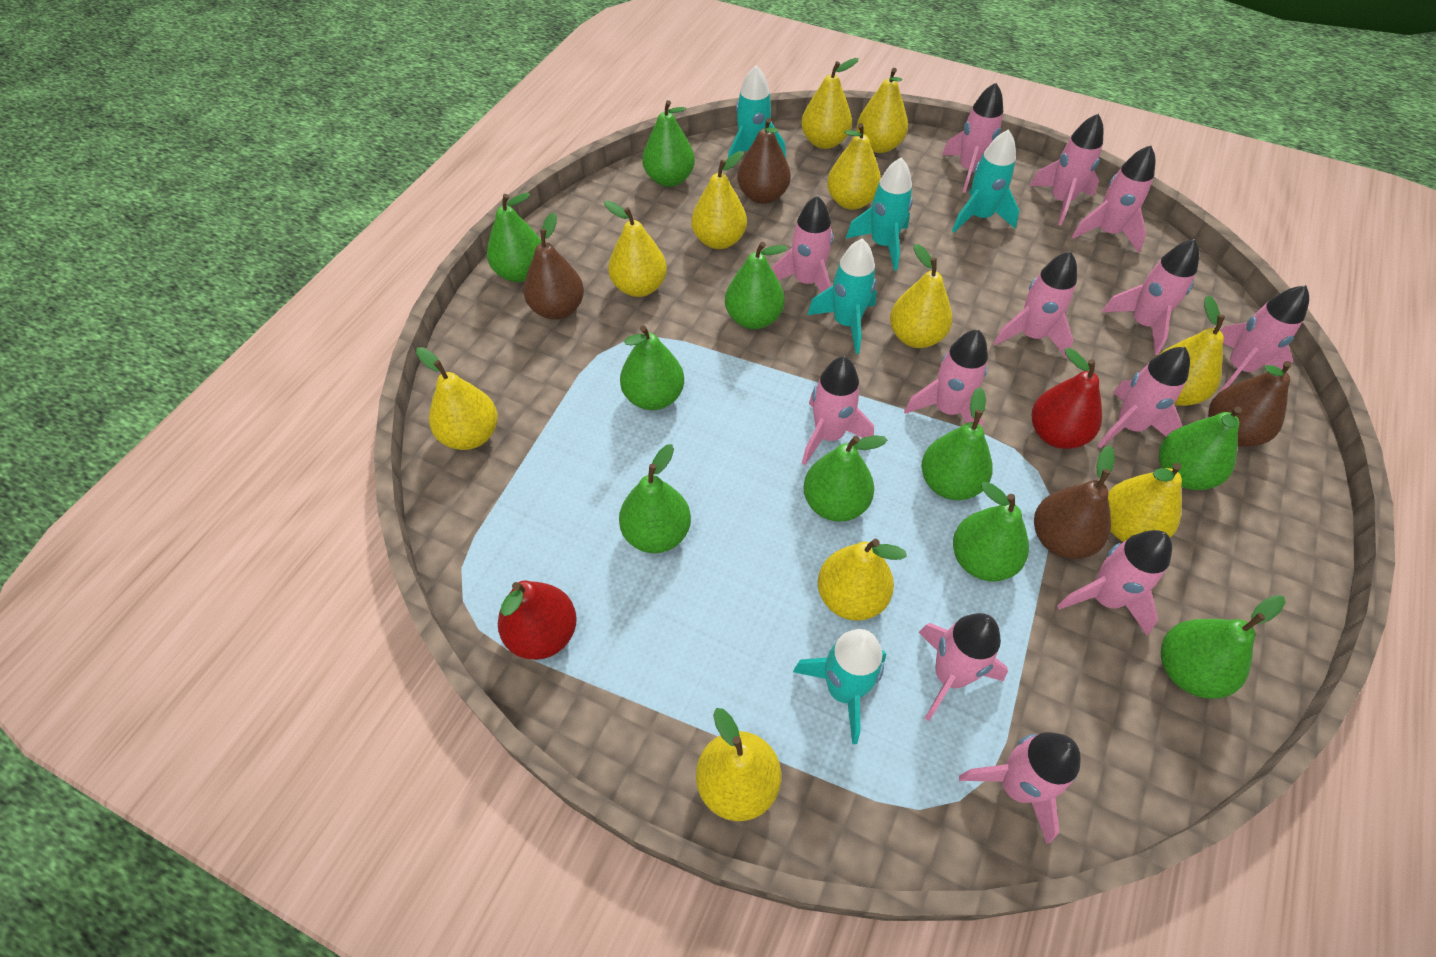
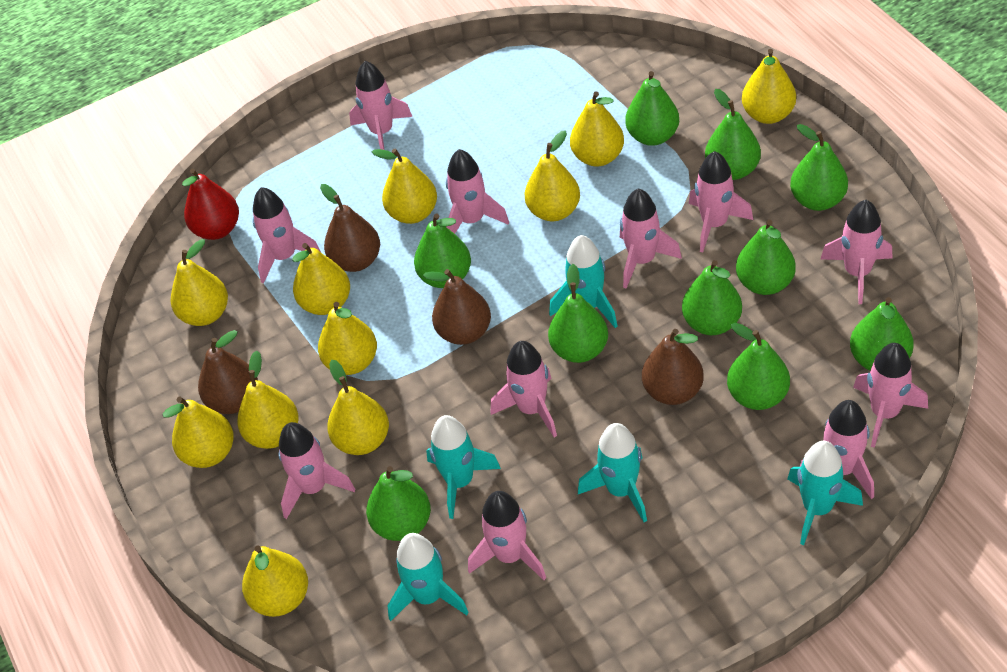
pink rocket: [771,196,833,293] [802,357,874,465] [904,329,988,427] [918,613,1008,721] [942,83,1003,193] [959,732,1080,844] [994,251,1077,358] [1030,113,1104,225] [1057,530,1172,635] [1072,145,1155,253] [1098,347,1190,448] [1102,239,1199,355] [1220,285,1309,392] = 13 -> [253,187,321,284] [279,422,355,519] [349,61,412,150] [446,149,509,234] [468,491,546,580] [491,341,557,437] [620,188,682,288] [689,151,753,252] [800,400,874,499] [821,200,892,304] [853,343,928,448] = 11
red pear: [498,581,577,660] [1032,348,1102,449] = 2 -> [182,168,239,240] = 1

